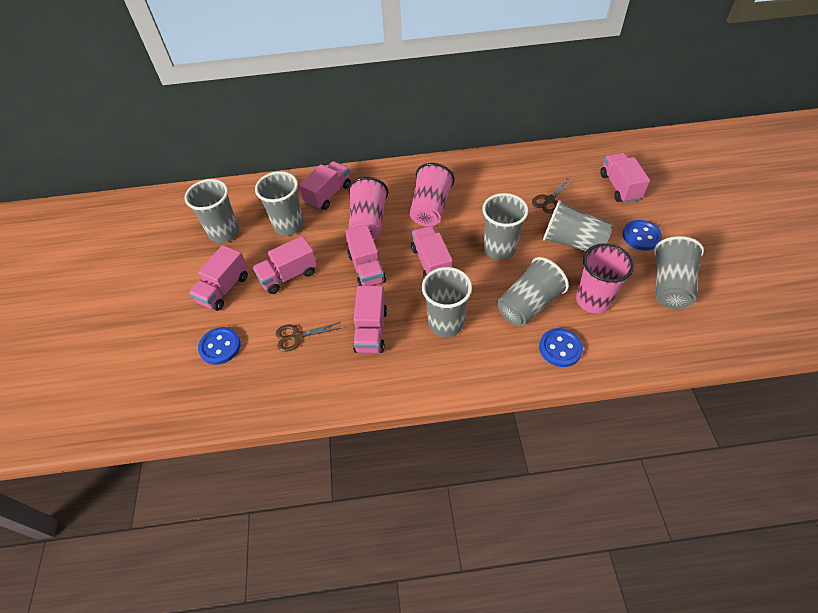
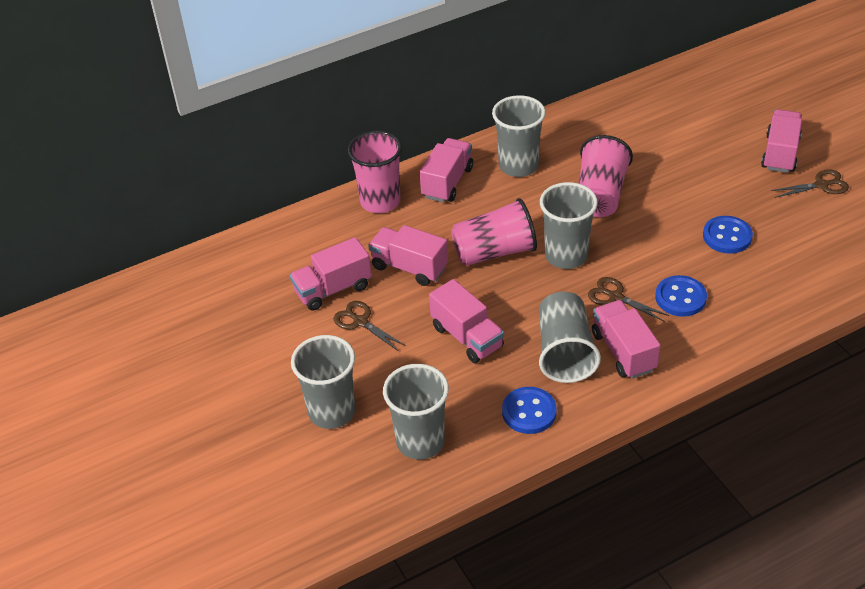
brown scissors: [276,322,342,352] [532,178,574,213] = 2 -> [334,301,406,351] [588,277,669,321] [771,169,849,198] = 3
grey cup: [184,179,239,243] [255,171,304,236] [422,267,472,337] [482,193,528,260] [497,257,569,326] [543,200,613,251] [654,236,704,309] = 7 -> [291,335,356,429] [383,364,449,460] [492,95,546,177] [539,291,601,383] [540,182,598,269] = 5
pink truck: [189,245,248,311] [252,236,317,294] [299,161,351,210] [345,225,386,286] [353,286,387,353] [411,226,453,278] [600,153,650,203] = 7 -> [290,237,372,311] [368,225,448,286] [420,138,473,202] [429,279,504,363] [592,300,661,379] [761,109,802,173] = 6

